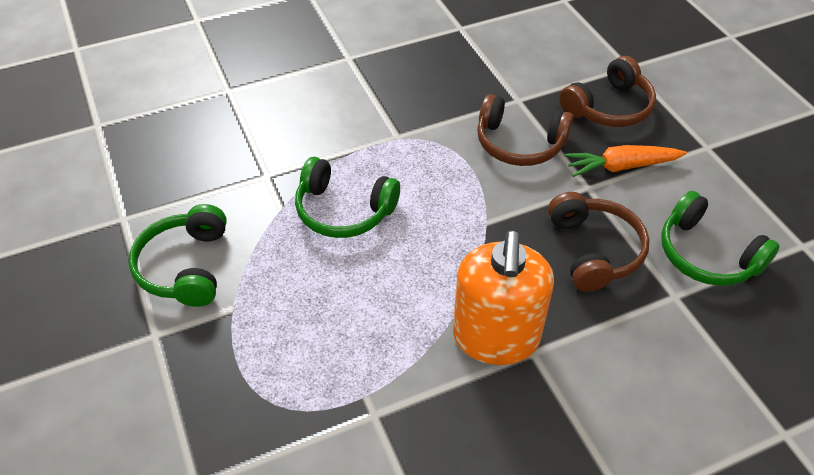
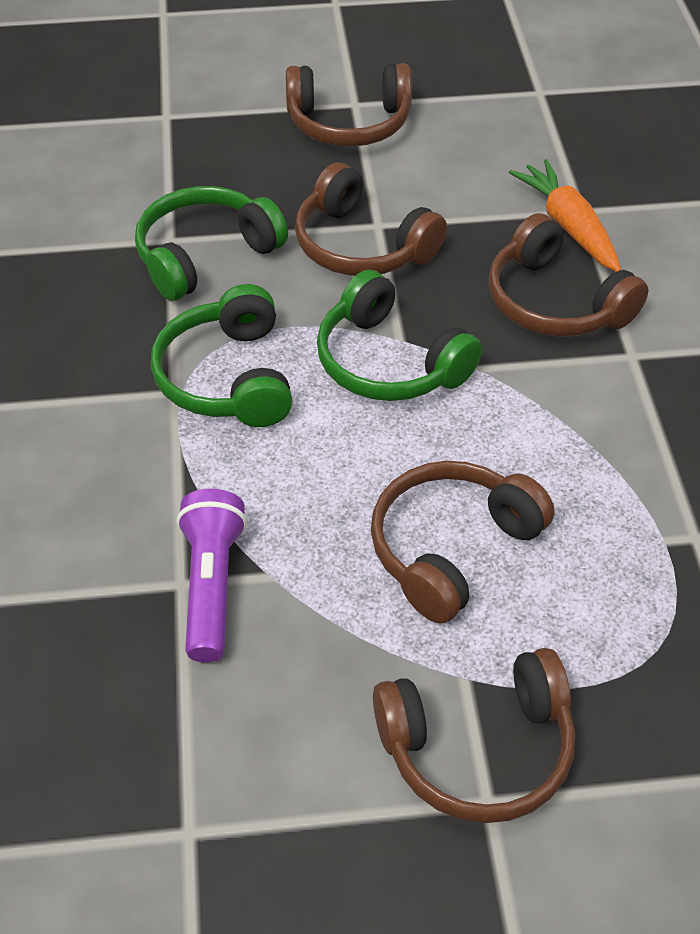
brown headphones: [477,94,573,166] [548,192,650,292] [559,56,656,127] = 3 -> [286,63,412,147] [295,162,447,276] [371,461,555,624] [373,648,575,823] [488,213,649,337] = 5
orange soap dispenser: [453,230,554,365] = 1 -> none = 0
purple flashlight: none = 0 -> [177,489,247,663] = 1

